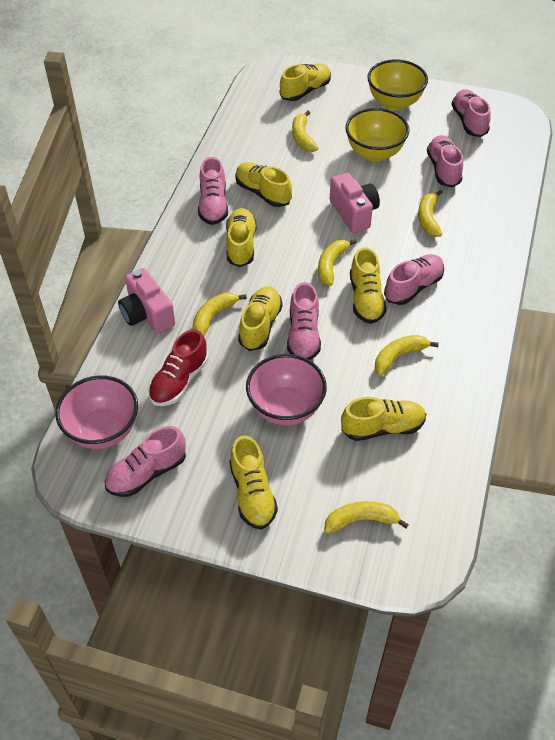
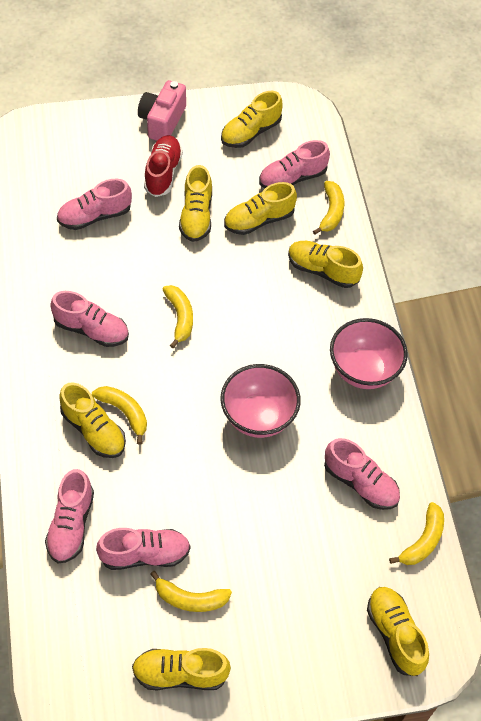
pink camera: [118,268,175,334] [330,173,380,233] = 2 -> [138,80,186,141] = 1
yellow banana: [193,292,247,336] [292,111,318,152] [318,239,357,286] [324,501,409,534] [375,335,439,376] [418,190,443,237] = 6 -> [92,386,147,445] [150,571,232,612] [162,285,193,348] [313,181,344,235] [389,502,444,565] = 5
yellow bowl: [345,108,409,162] [367,59,428,110] = 2 -> none = 0

